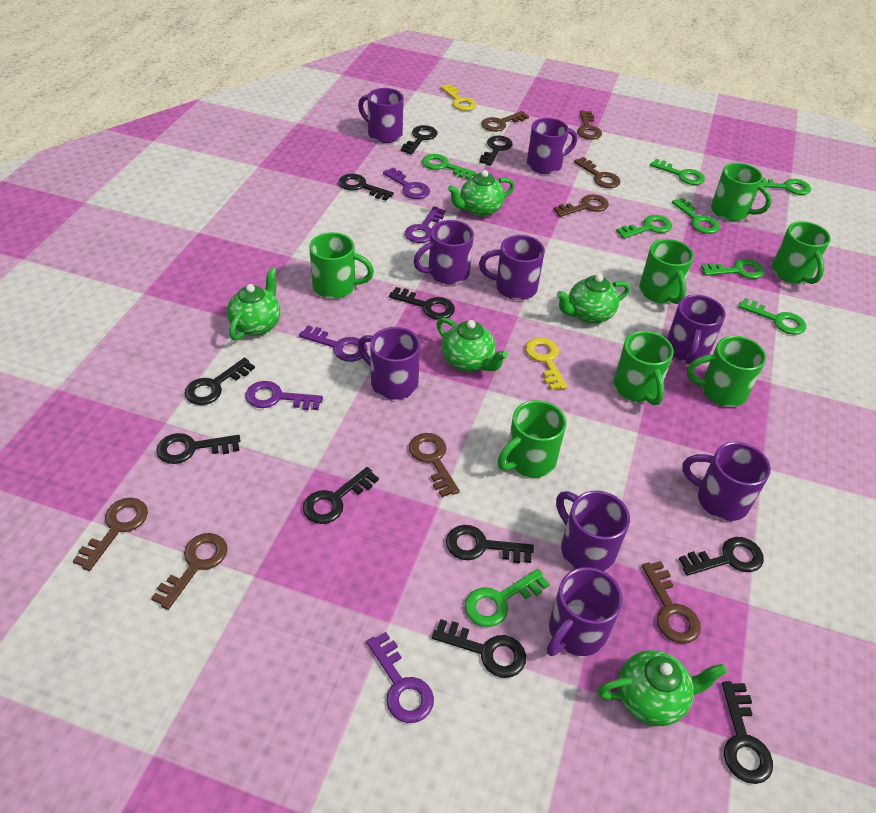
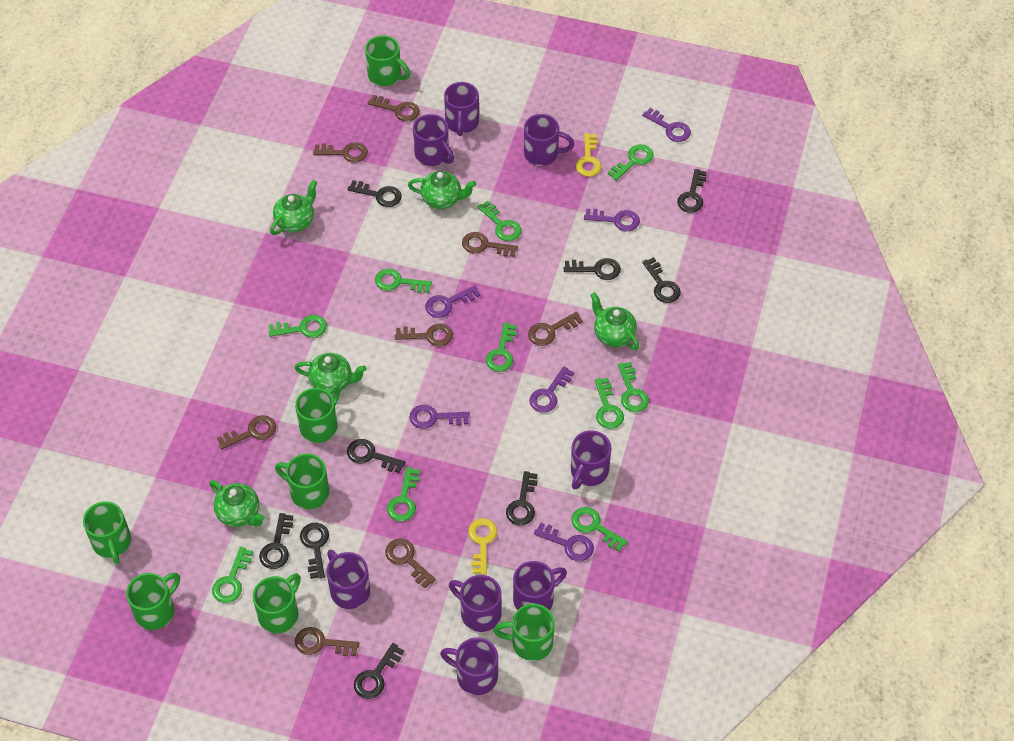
black key: [156,433,241,464] [185,358,255,405] [303,467,379,524] [339,174,394,201] [389,287,455,320] [401,125,437,154] [432,619,526,678] [446,525,534,563] [479,136,513,166] [679,537,764,576] [722,681,773,784] = 11 -> [259,513,293,569] [300,523,329,579] [347,439,406,473] [348,180,402,207] [354,643,404,699] [506,471,538,526] [564,258,621,280] [642,257,681,303] [677,169,707,213] = 9
green key: [422,154,476,179] [465,569,549,627] [616,215,672,239] [650,159,705,185] [672,198,720,234] [701,259,764,279] [738,298,806,335] [760,178,811,195] = 8 -> [212,547,253,603] [269,315,327,338] [375,269,432,293] [387,467,420,521] [478,201,521,241] [486,323,517,372] [571,507,628,552] [595,378,624,429] [608,144,654,181] [618,362,649,412] = 10
purple key: [245,381,323,410] [299,325,368,362] [366,632,434,723] [383,168,430,199] [405,207,446,243] = 5 -> [409,405,470,429] [425,285,480,318] [529,366,574,413] [534,523,594,561] [584,209,640,231] [642,108,691,142] = 6
purple mug: [358,88,404,143] [358,327,421,400] [413,220,474,285] [479,235,545,300] [527,118,577,174] [547,567,623,656] [556,491,630,572] [667,295,726,364] [682,442,771,521] = 9 -> [327,550,370,609] [413,114,454,166] [440,637,498,695] [444,82,479,136] [449,575,502,632] [513,561,567,611] [524,114,574,166] [571,430,611,490] = 8

